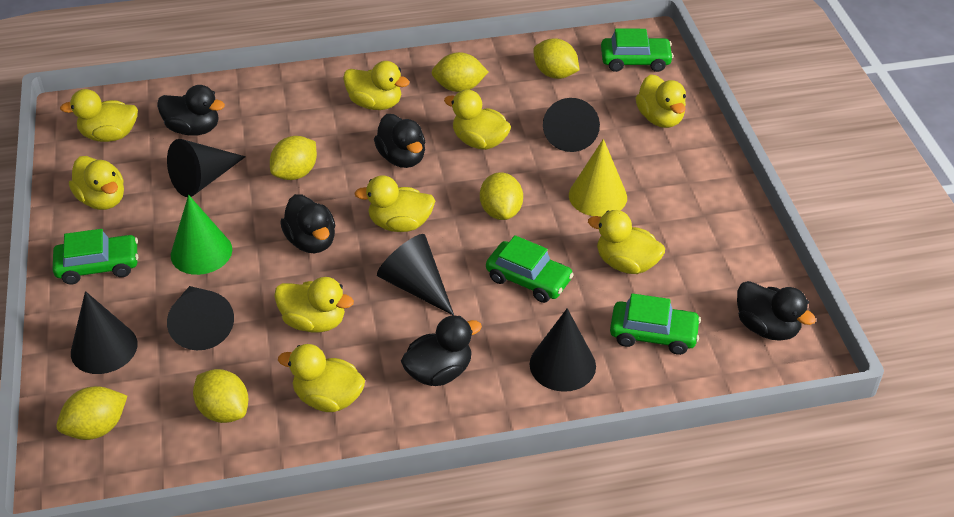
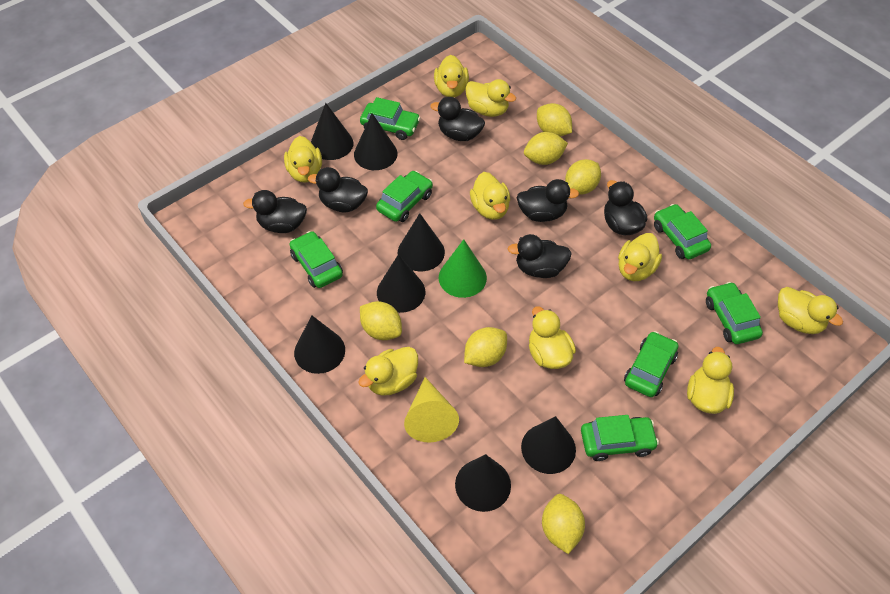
black cone: [71,291,138,374] [167,139,246,197] [167,286,234,350] [377,234,454,316] [530,308,596,392] [543,98,600,152] = 6 -> [294,315,345,374] [311,103,353,160] [354,113,397,170] [377,254,425,313] [398,213,445,271] [455,454,511,512] [521,416,576,474] = 7
black duck: [157,85,225,136] [280,194,335,253] [374,114,425,168] [401,316,482,386] [737,281,816,341] = 5 -> [243,190,307,233] [308,167,368,212] [430,97,485,141] [508,234,572,278] [516,179,579,222] [604,180,647,235] = 6
green car: [52,229,138,284] [486,235,574,303] [601,29,674,72] [610,293,701,355] = 4 -> [289,231,343,288] [360,97,420,140] [376,171,433,222] [581,415,659,461] [624,331,678,397] [654,204,711,259] [706,282,763,344] = 7

